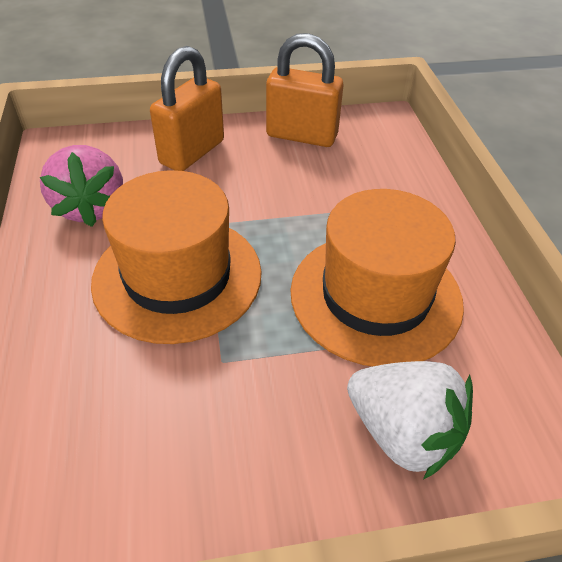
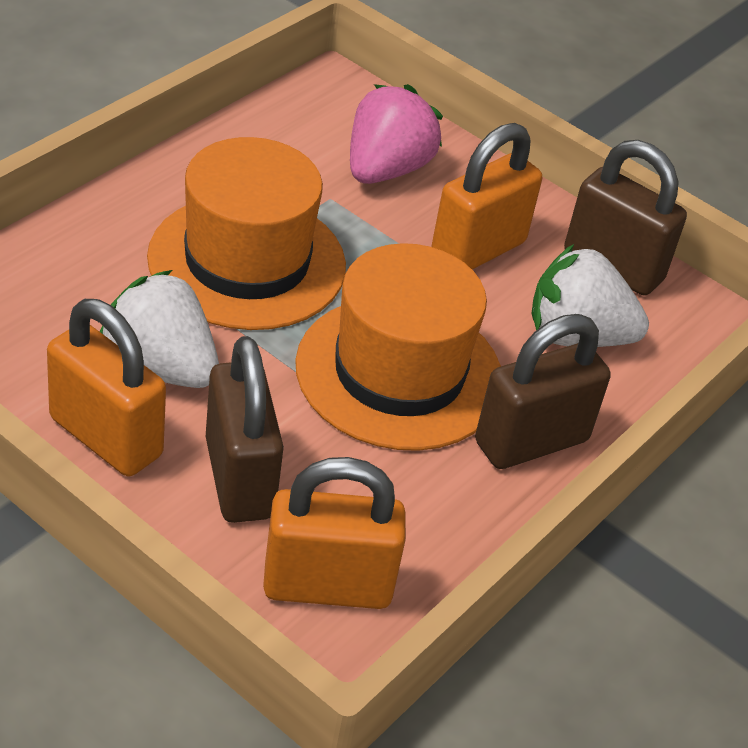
brown padlock: none = 0 -> [206,336,284,523] [475,314,611,469] [564,140,687,296] = 3
orange padlock: [150,46,224,171] [266,33,343,147] = 2 -> [47,299,166,476] [263,457,406,609] [431,123,542,270] = 3
white strawberry: [347,361,473,479] = 1 -> [100,270,219,388] [532,244,649,347] = 2

